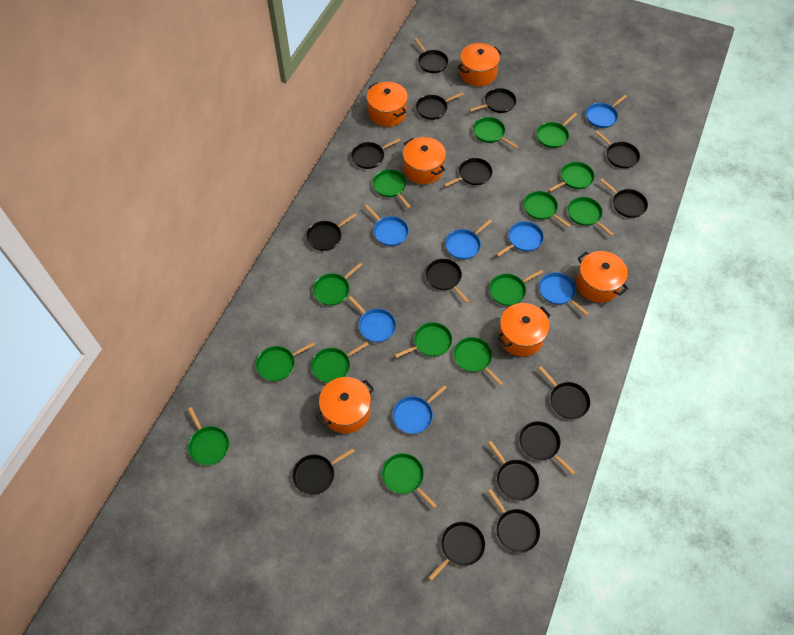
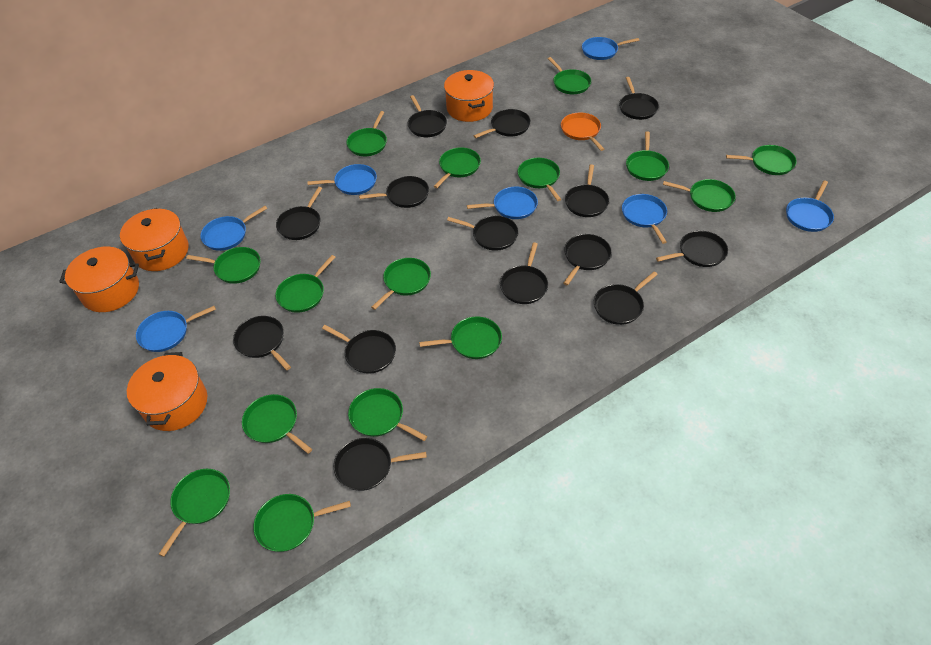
black pan: [292,448,355,495] [306,213,357,251] [351,138,401,169] [414,38,448,73] [416,92,464,120] [425,259,469,303] [428,522,485,581] [444,158,492,187] [469,88,516,113] [487,489,540,553] [488,441,539,500] [519,421,575,475] [539,366,590,419] [595,130,640,168] [600,179,648,218] = 15 -> [233,316,291,370] [276,187,322,240] [322,325,396,374] [334,438,427,491] [359,176,429,208] [408,95,447,137] [447,216,519,251] [474,109,531,138] [500,242,548,304] [564,234,612,285] [565,164,609,217] [594,271,658,325] [619,77,659,120] [656,231,728,267] = 14
green pan: [187,407,229,465] [256,342,315,381] [311,342,369,383] [313,263,362,306] [373,169,411,208] [382,453,437,509] [395,322,452,358] [454,337,503,386] [473,117,518,148] [489,270,543,306] [523,191,571,228] [536,113,577,148] [548,162,595,192] [568,197,614,236] = 14 -> [159,469,230,557] [186,247,261,284] [242,394,312,454] [253,494,351,552] [275,255,336,313] [347,111,387,156] [348,388,427,441] [371,258,431,310] [419,316,502,359] [433,147,481,188] [518,158,561,201] [548,57,591,94] [626,131,669,181] [663,179,736,212] [726,145,797,175] = 15
orange pan: none = 0 -> [561,112,604,151] = 1
orange pot: [316,377,374,433] [367,82,408,127] [403,137,446,184] [457,43,502,86] [497,303,551,357] [576,251,629,303] = 6 -> [59,247,139,312] [120,208,189,271] [127,352,207,431] [444,70,494,122] = 4

